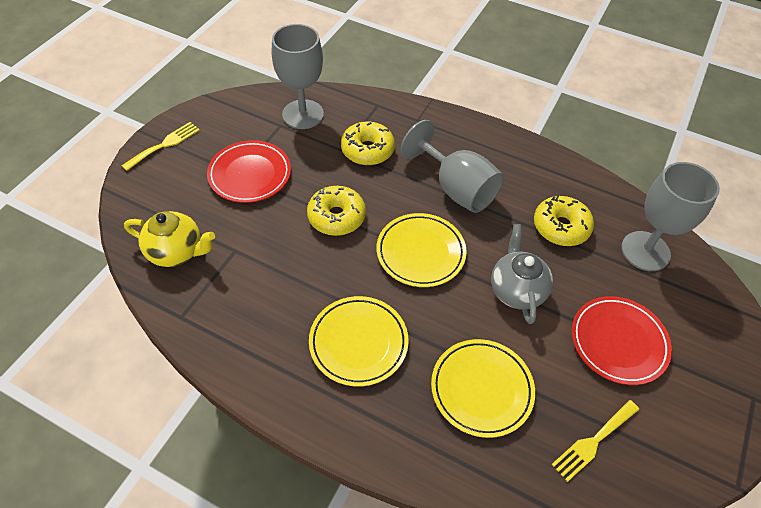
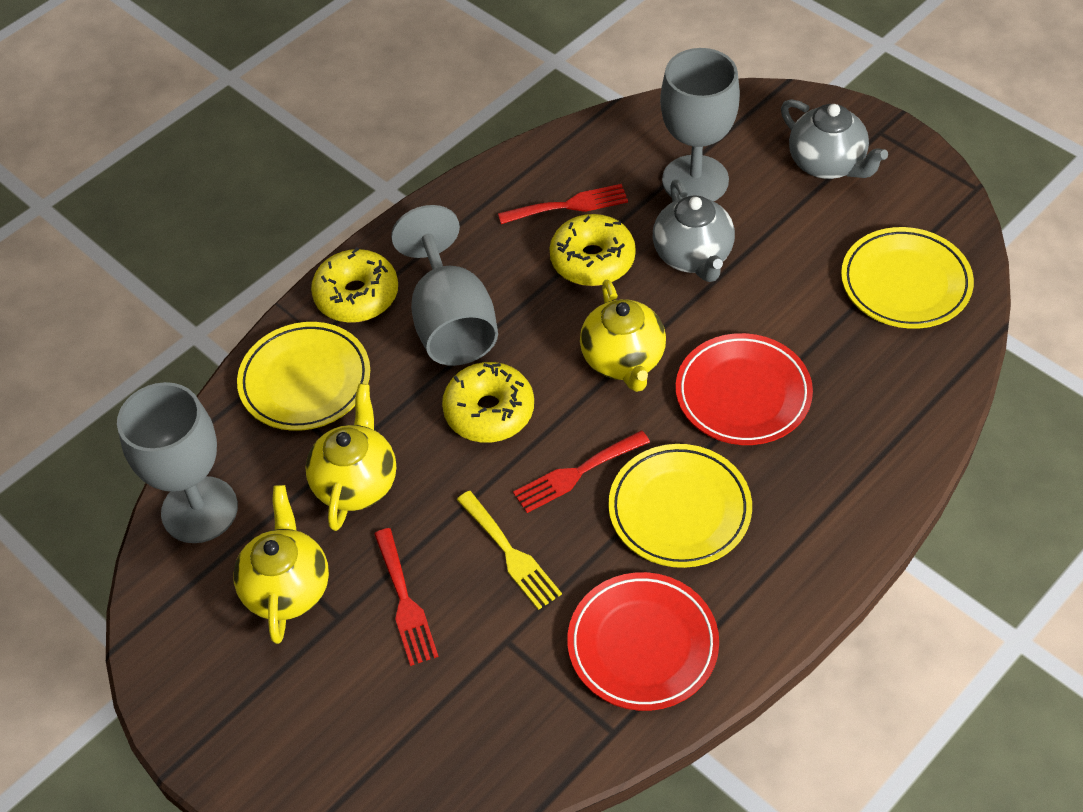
grey teapot: [491,224,553,324] = 1 -> [653,180,735,282] [781,99,888,179] = 2
red fork: none = 0 -> [374,528,439,666] [498,184,628,224] [513,431,650,513] = 3
yellow fork: [121,122,200,171] [551,400,639,482] = 2 -> [457,491,562,610] = 1
yellow teapot: [124,211,215,267] = 1 -> [233,485,329,644] [305,384,396,531] [580,280,666,392] = 3

